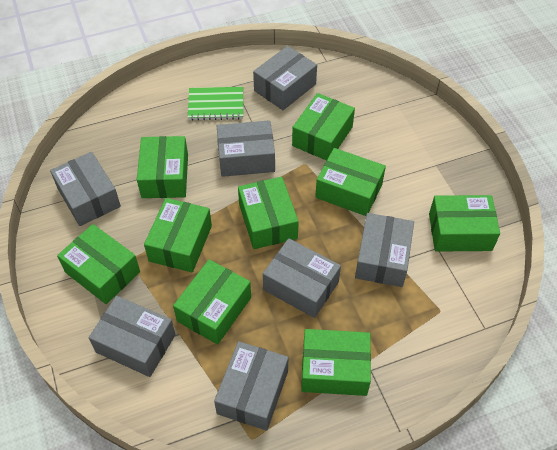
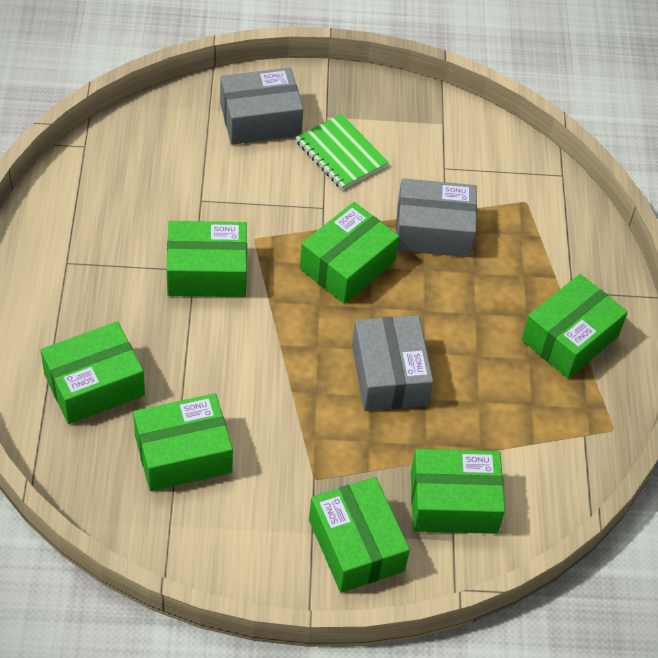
green box: [57,224,140,304] [137,136,188,198] [144,198,212,272] [173,260,251,345] [238,177,299,249] [292,93,355,161] [301,329,371,396] [315,148,386,216] [429,195,500,252] = 9 -> [41,322,145,424] [133,393,233,491] [166,221,247,297] [300,202,399,304] [309,477,410,593] [411,449,505,534] [522,274,628,379] = 7
grey box: [50,152,121,226] [89,296,176,377] [214,341,288,431] [217,120,275,177] [253,46,317,110] [263,238,341,318] [355,213,414,287] = 7 -> [220,68,303,145] [352,315,433,411] [396,178,477,257] = 3

